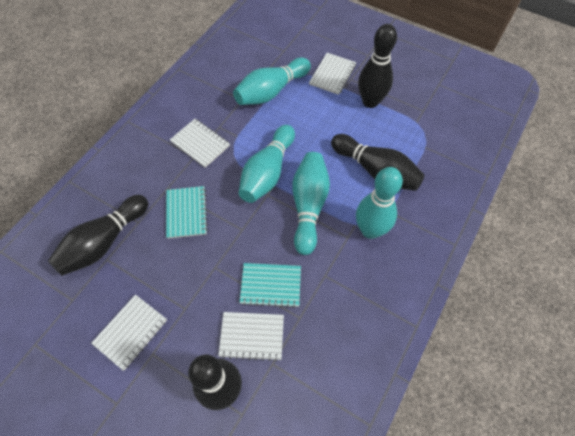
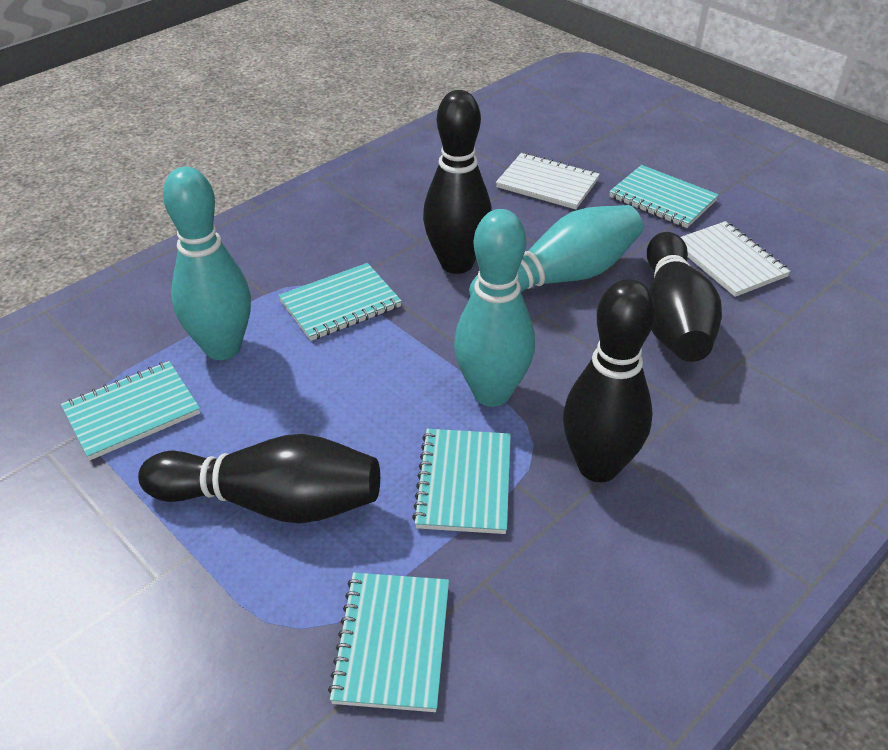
turquoise bowling pin: [233,57,311,105] [239,125,295,203] [292,152,330,255] [356,167,403,239] = 4 -> [163,167,251,360] [454,209,535,407] [469,205,643,297] = 3
turquoise notebook: [166,186,208,239] [239,263,301,308] = 2 -> [61,361,200,460] [279,263,402,341] [328,573,449,712] [412,429,511,534] [609,165,719,228] = 5
white notebook: [91,295,167,370] [170,119,230,168] [218,312,284,361] [309,53,356,95] = 4 -> [496,153,600,209] [681,221,791,297] = 2

